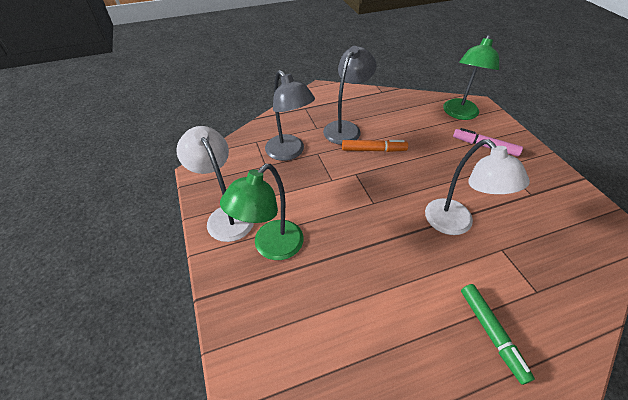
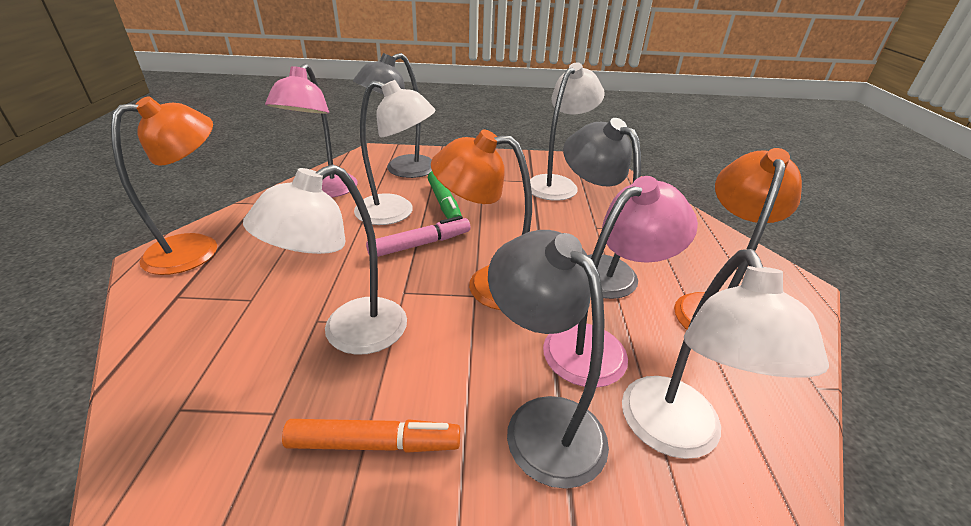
green lamp: [220,164,304,260] [443,34,499,120] = 2 -> none = 0
grey lamp: [265,70,315,161] [323,46,377,145] = 2 -> [353,53,432,178] [488,230,609,489] [563,118,641,299] = 3
orange lamp: none = 0 -> [111,96,217,275] [431,129,532,310] [674,148,802,330] = 3
pink lamp: none = 0 -> [265,63,357,198] [543,176,698,388] = 2
white lamp: [176,126,254,242] [425,139,530,235] = 2 -> [243,164,407,355] [354,80,435,225] [530,62,605,201] [622,249,829,459] = 4

